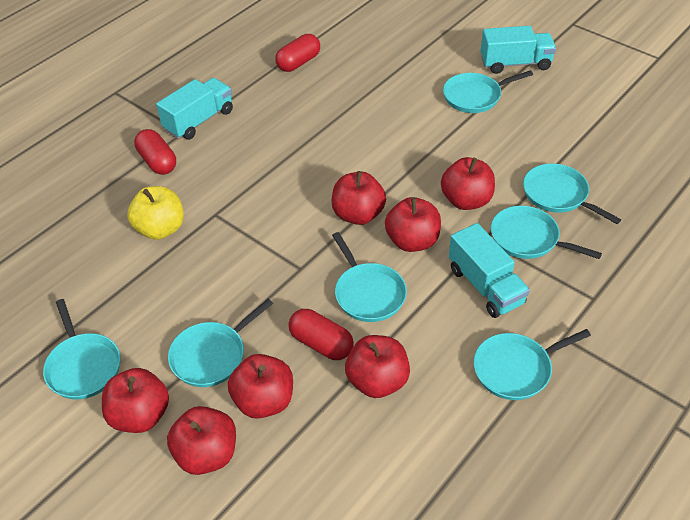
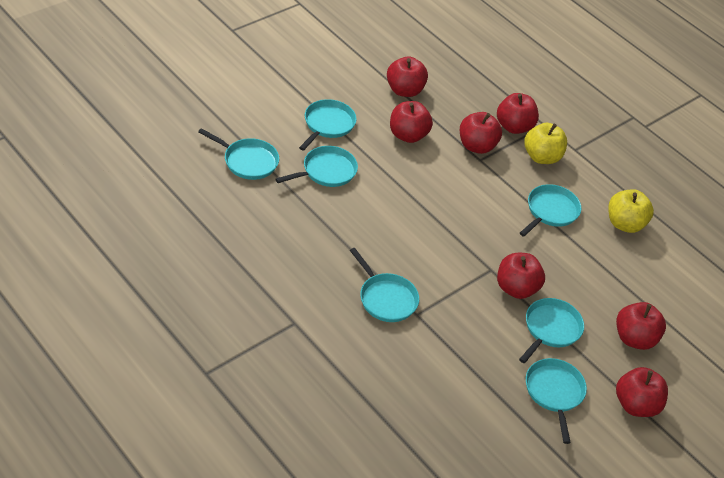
red capsule: [134,129,176,175] [275,34,320,72] [288,309,354,360] = 3 -> none = 0
turquoise truck: [156,78,233,140] [449,223,530,318] [481,26,556,74] = 3 -> none = 0
yellow apple: [127,186,184,240] = 1 -> [524,123,567,164] [608,189,654,233] = 2

